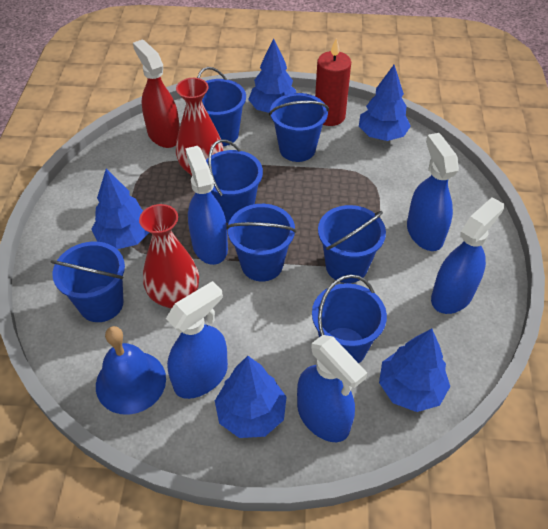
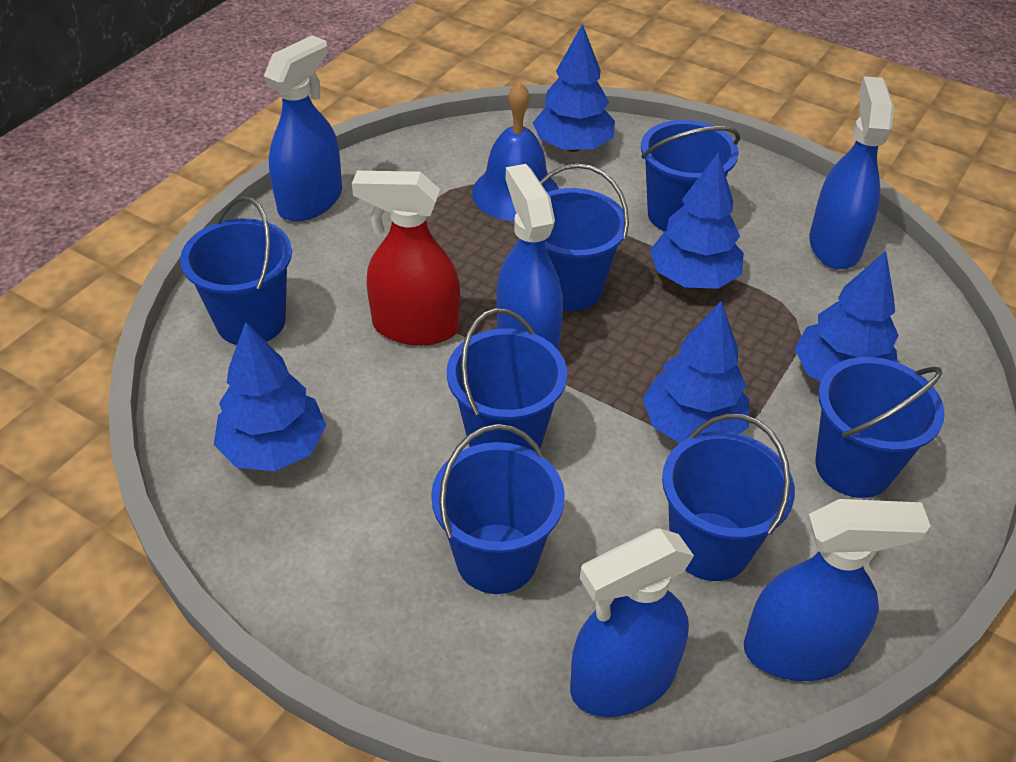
red candle: [315,38,351,126] = 1 -> none = 0
red vase: [139,204,199,309] [176,78,224,176] = 2 -> none = 0

